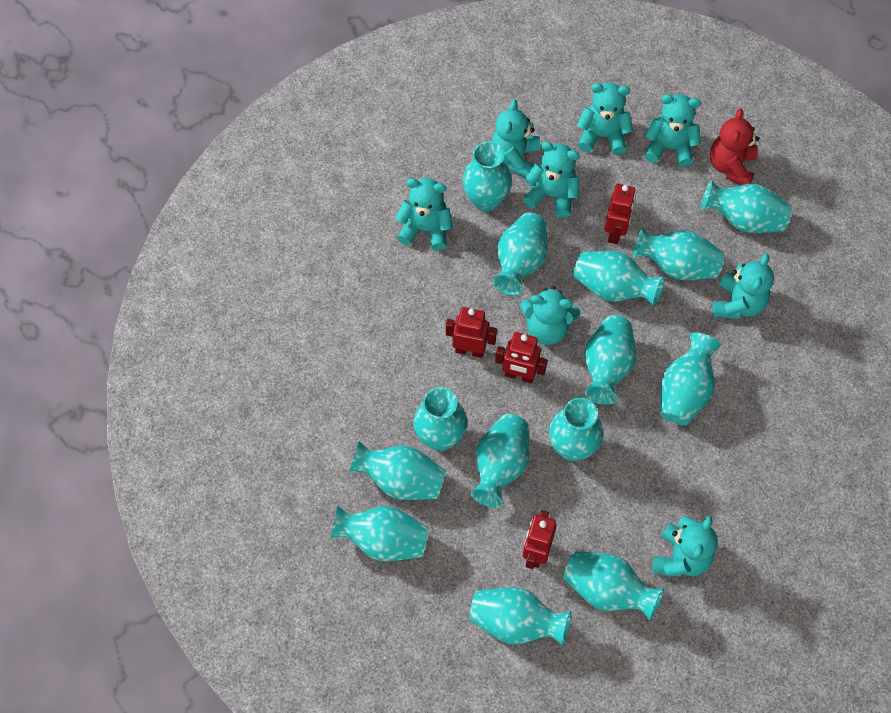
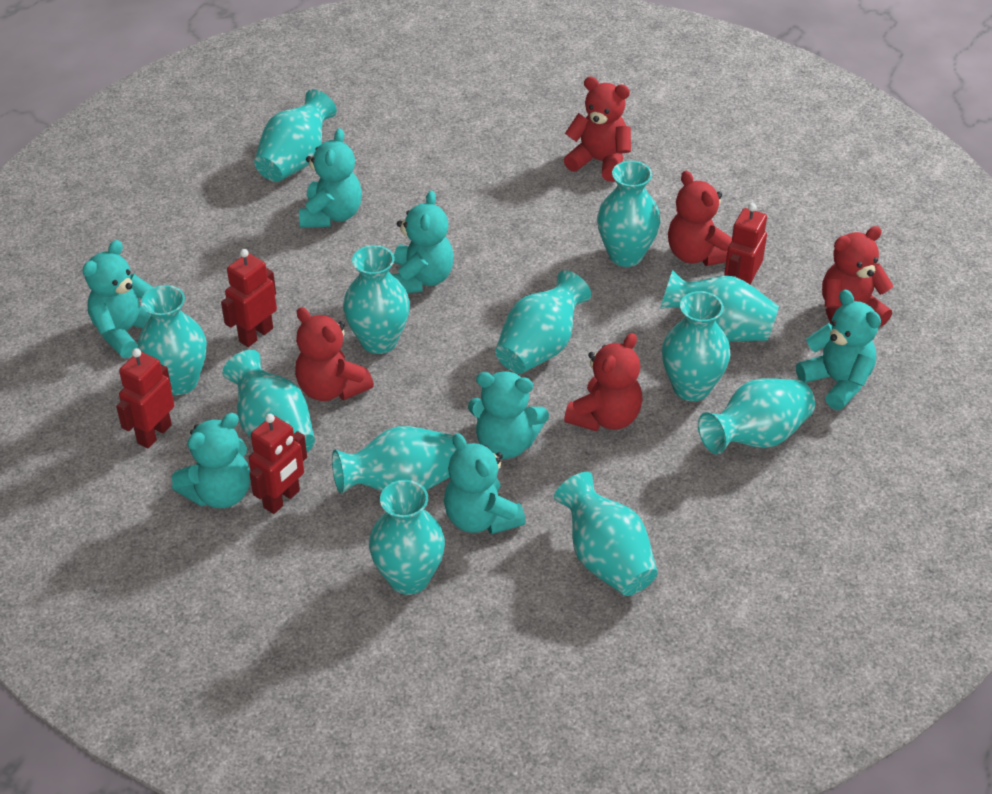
red teddy bear: [710,108,759,185] = 1 -> [295,307,374,401] [564,77,631,182] [564,333,643,432] [668,171,732,266] [822,226,893,327] = 5
turquoise teddy bear: [395,178,453,251] [491,100,540,177] [520,286,580,345] [523,142,579,218] [577,83,633,155] [644,94,701,167] [652,516,718,577] [712,253,774,319] = 8 -> [82,240,153,358] [172,413,250,508] [299,128,362,228] [392,190,454,293] [444,433,526,535] [468,371,549,459] [796,290,881,410] = 7
turquoise vase: [330,506,429,561] [349,441,446,500] [413,387,467,451] [462,141,512,212] [469,587,571,646] [470,414,529,507] [493,212,547,296] [549,398,603,461] [563,551,664,621] [573,251,665,306] [584,315,636,405] [633,228,724,280] [660,333,721,426] [701,180,792,233] = 14 -> [138,285,207,395] [222,350,315,453] [254,89,337,182] [332,426,457,494] [343,245,410,354] [369,480,445,595] [495,270,591,374] [554,472,658,596] [597,161,660,267] [660,270,779,341] [662,291,731,401] [698,378,815,454] = 12

